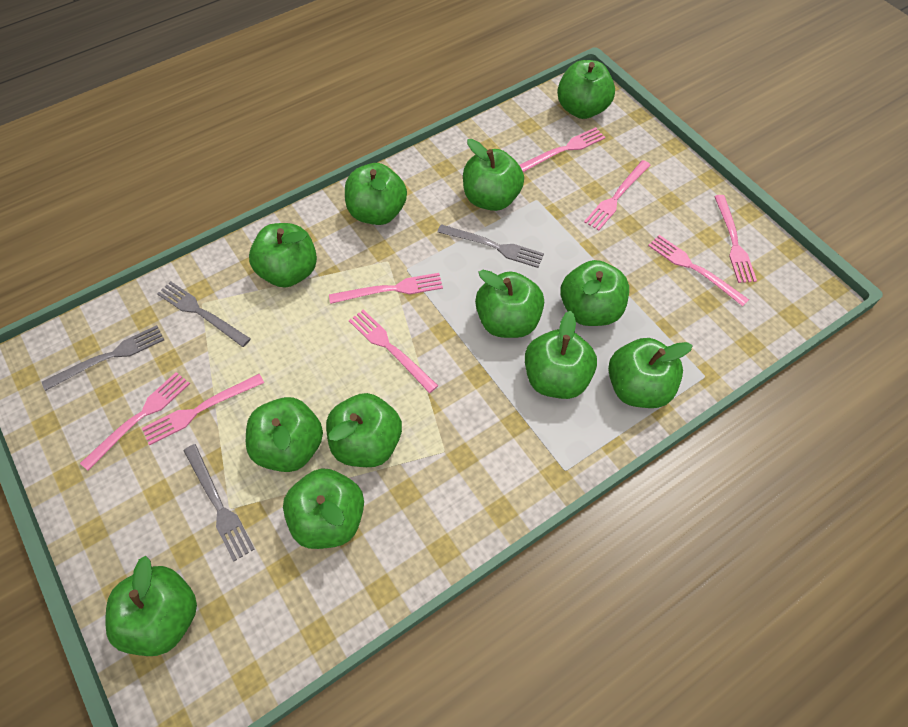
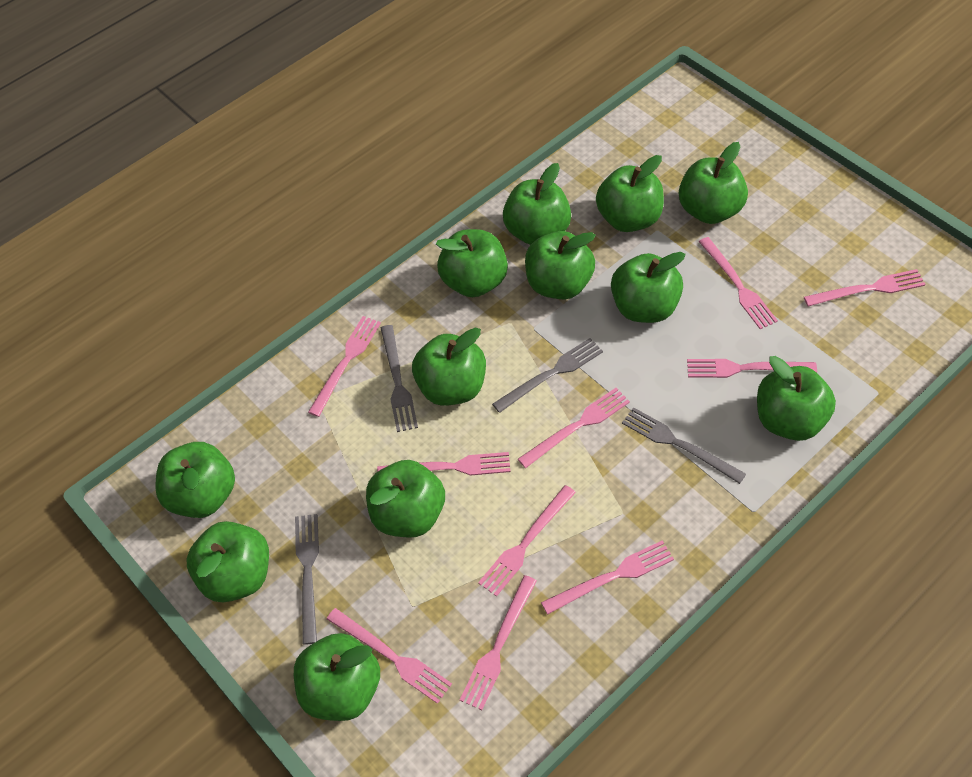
pink fork: [80,372,190,471] [142,374,264,445] [329,273,443,304] [349,310,438,393] [519,127,605,172] [584,160,650,231] [648,235,749,306] [714,195,757,283] = 8 -> [308,316,381,417] [327,608,452,704] [377,452,511,476] [460,575,537,710] [478,485,576,597] [518,388,630,468] [541,540,674,614] [687,359,817,378] [699,237,778,329] [804,269,926,306] = 10

